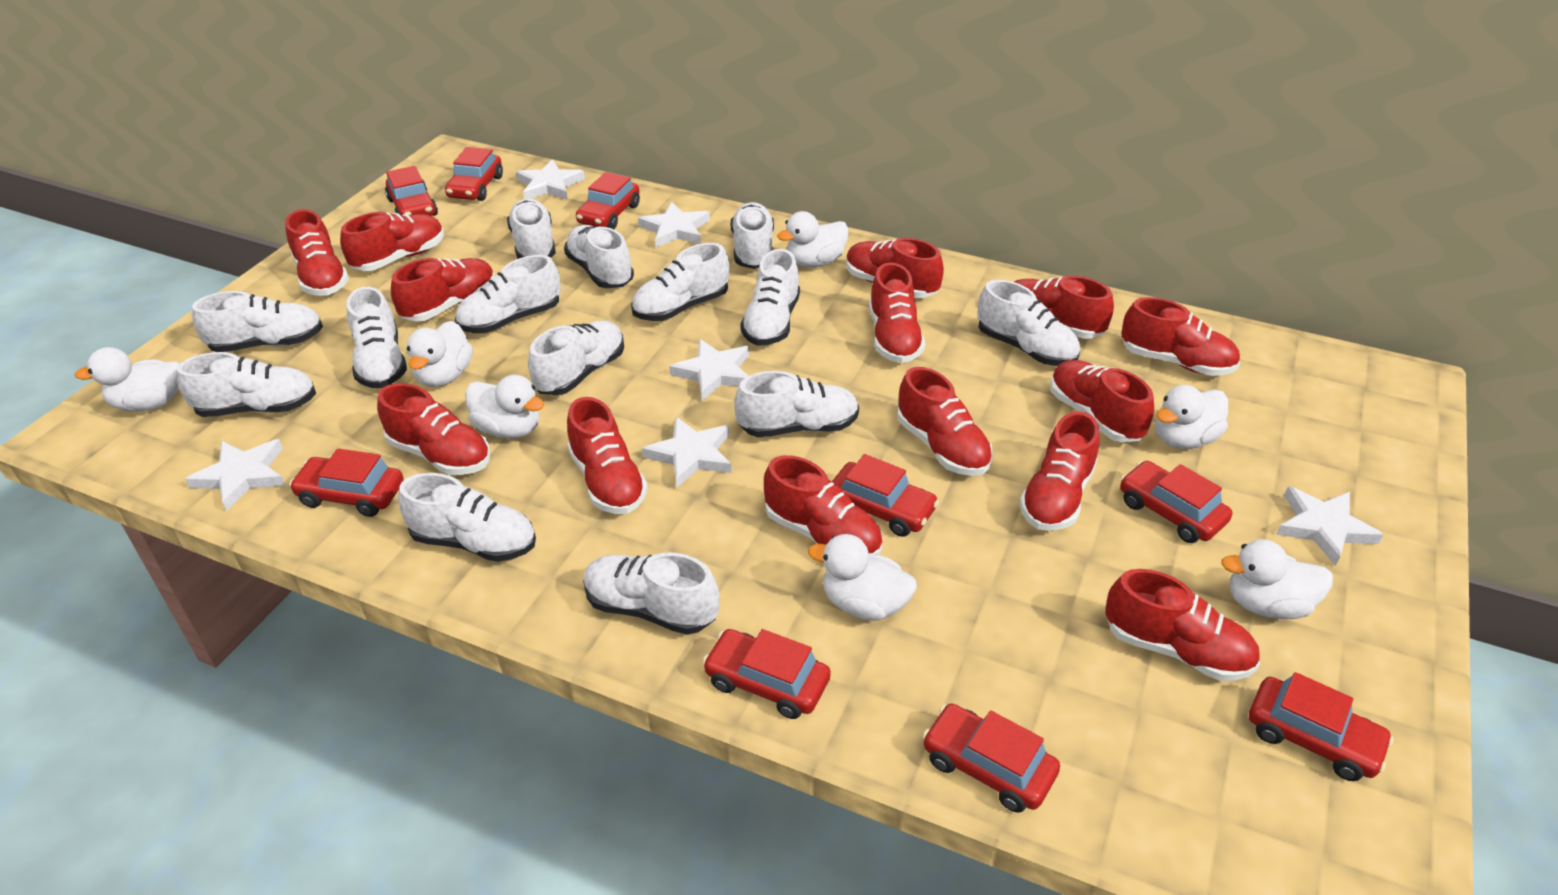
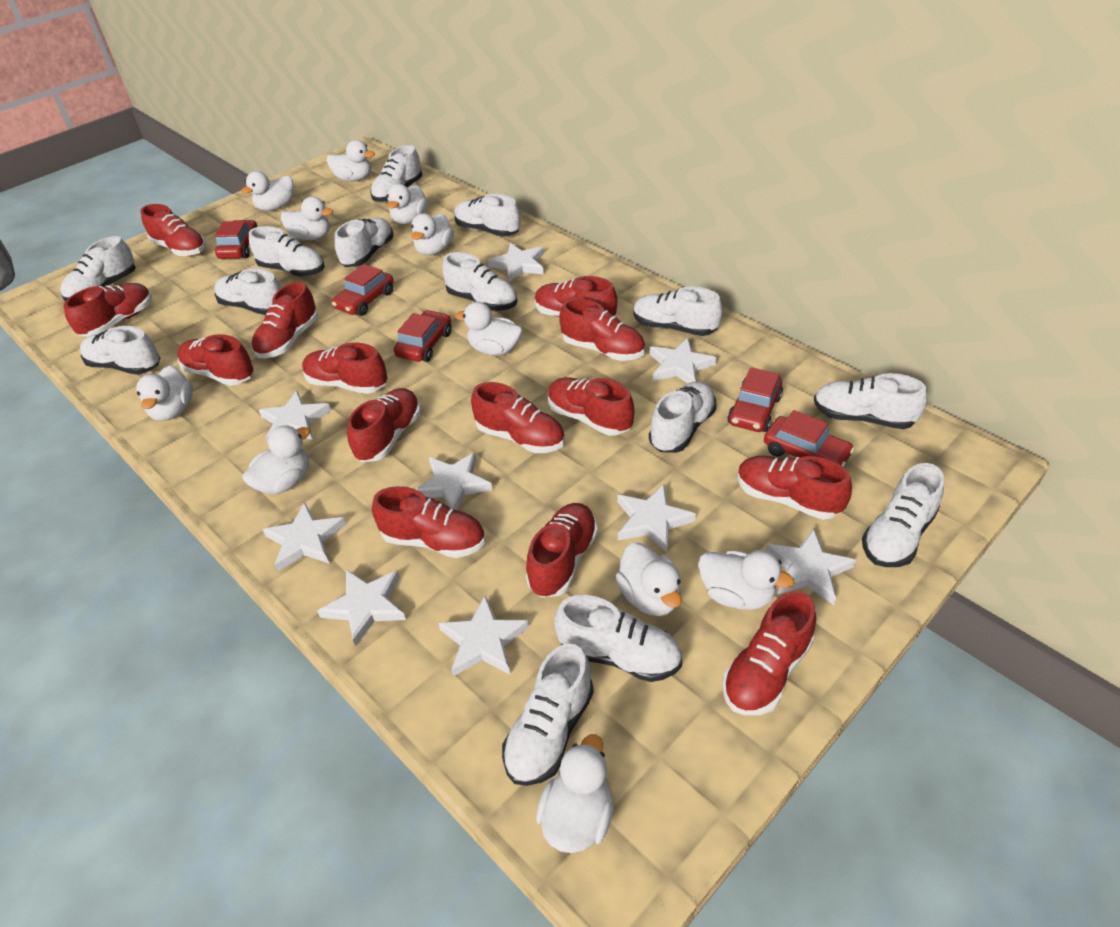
red car: [289,448,404,517] [385,166,438,216] [445,147,503,201] [576,172,640,229] [703,629,831,719] [832,454,939,537] [923,704,1060,813] [1120,461,1232,543] [1249,672,1394,781] = 9 -> [215,220,257,259] [332,264,394,316] [394,310,452,362] [727,367,783,432] [764,410,855,467] = 5
white duck: [75,347,180,412] [407,321,473,387] [465,375,545,439] [777,211,849,268] [808,534,917,621] [1155,385,1228,449] [1221,539,1333,619] = 7 -> [136,365,193,421] [241,171,293,211] [242,425,310,494] [280,197,333,241] [327,140,375,181] [387,184,428,224] [411,213,454,255] [455,302,523,355] [536,734,614,853] [616,543,682,616] [698,550,794,610] = 11
white star: [185,439,285,511] [516,159,585,200] [638,202,710,248] [642,417,732,488] [669,339,749,400] [1276,486,1384,566] = 6 -> [259,391,331,443] [263,502,346,571] [317,570,406,646] [416,452,493,510] [438,596,529,676] [488,243,544,282] [617,484,696,553] [650,338,717,383] [766,528,856,605] = 9

